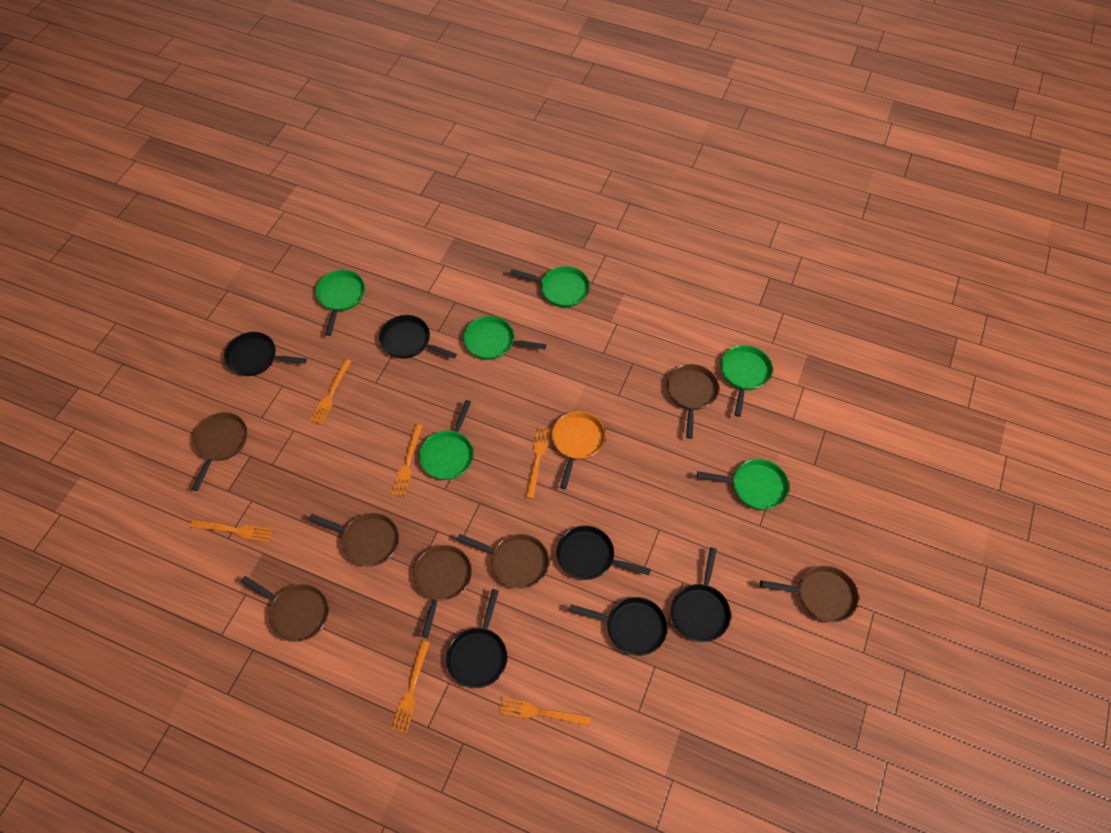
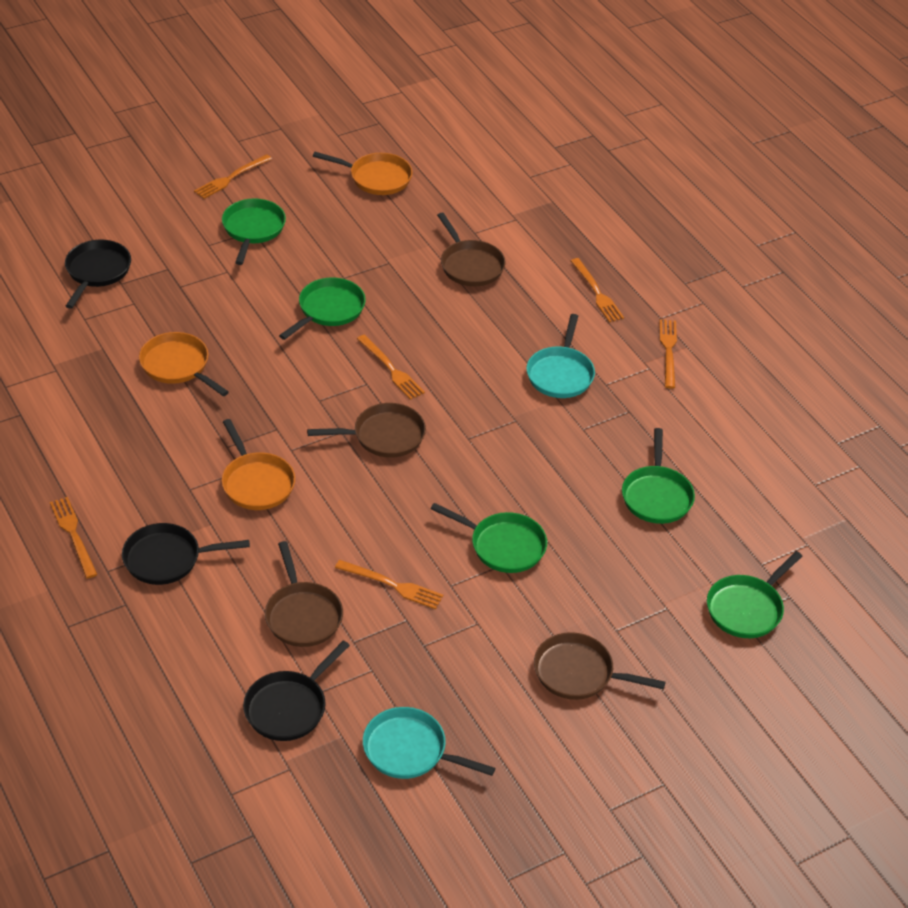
black pan: [224,332,307,376] [379,315,457,358] [446,589,507,688] [557,525,651,580] [569,597,667,656] [671,547,731,642] = 6 -> [65,240,131,309] [122,523,250,585] [243,640,350,741] = 3
brown pan: [192,412,247,491] [241,576,329,642] [309,513,399,567] [414,545,472,638] [457,534,549,589] [667,364,719,439] [760,566,858,622] = 7 -> [265,541,343,647] [307,403,426,458] [437,213,506,287] [534,632,665,700] = 4
green pan: [316,270,365,336] [419,400,474,480] [464,316,546,360] [510,266,590,307] [697,459,789,510] [721,345,772,417] = 6 -> [222,198,286,265] [279,277,366,340] [431,503,547,573] [622,428,695,524] [707,551,802,638] = 5
orange pan: [552,411,606,489] = 1 -> [139,332,229,396] [222,419,295,510] [313,152,412,195] = 3
turquoise pan: none = 0 -> [363,707,495,779] [526,314,595,398] = 2

